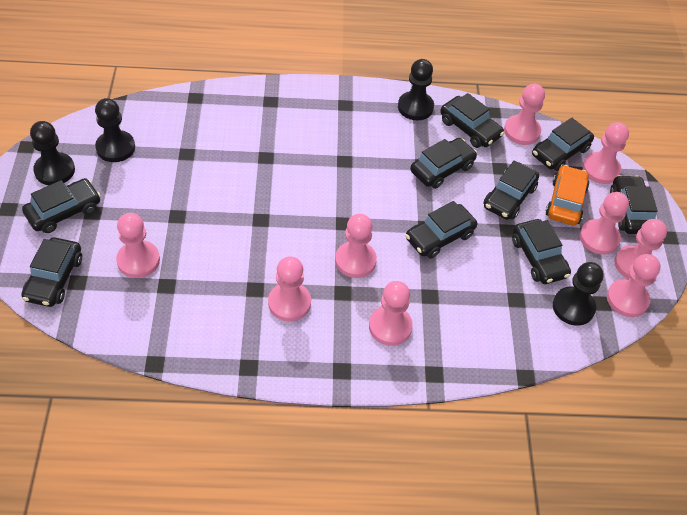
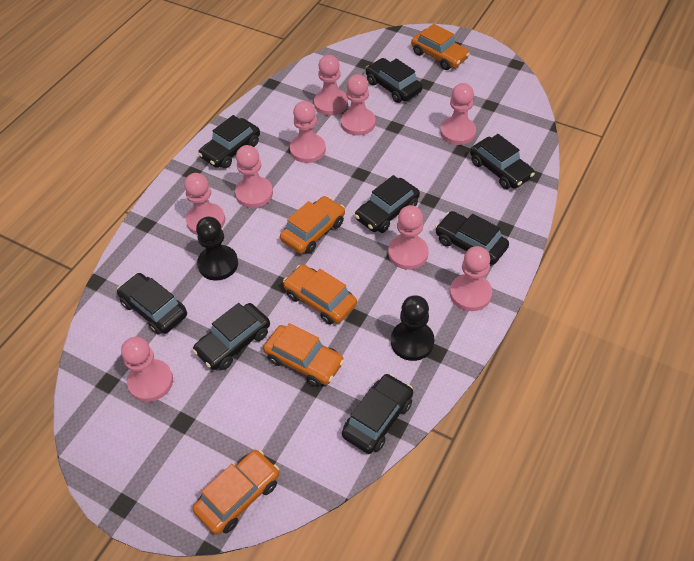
black car: [21,237,82,307] [22,178,101,233] [405,201,477,258] [410,138,477,189] [440,93,504,148] [483,160,539,220] [512,219,571,284] [532,117,594,171] [610,175,658,234] = 9 -> [117,273,187,335] [193,303,270,370] [198,115,260,169] [342,373,413,454] [355,175,420,233] [366,58,423,103] [435,211,509,265] [470,134,535,189] = 8
black pawn: [30,121,75,185] [95,98,135,162] [398,59,434,120] [553,262,604,326] = 4 -> [196,217,238,281] [391,295,435,361] = 2
orange car: [546,165,590,226] = 1 -> [193,450,279,535] [263,323,344,387] [280,196,345,254] [283,264,357,325] [411,24,470,70] = 5

